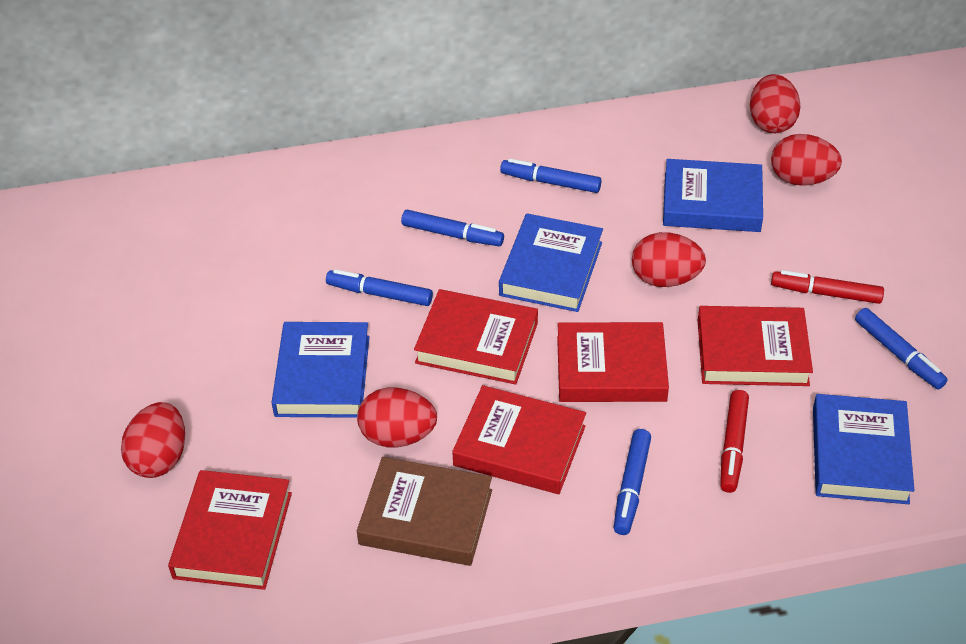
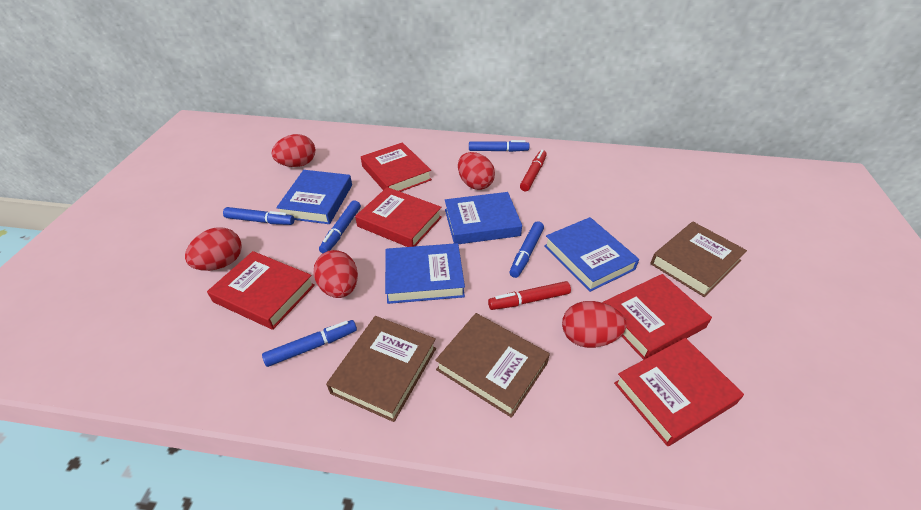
brown book: [357,457,492,566] = 1 -> [326,316,436,422] [435,313,550,418] [650,222,747,297] = 3

